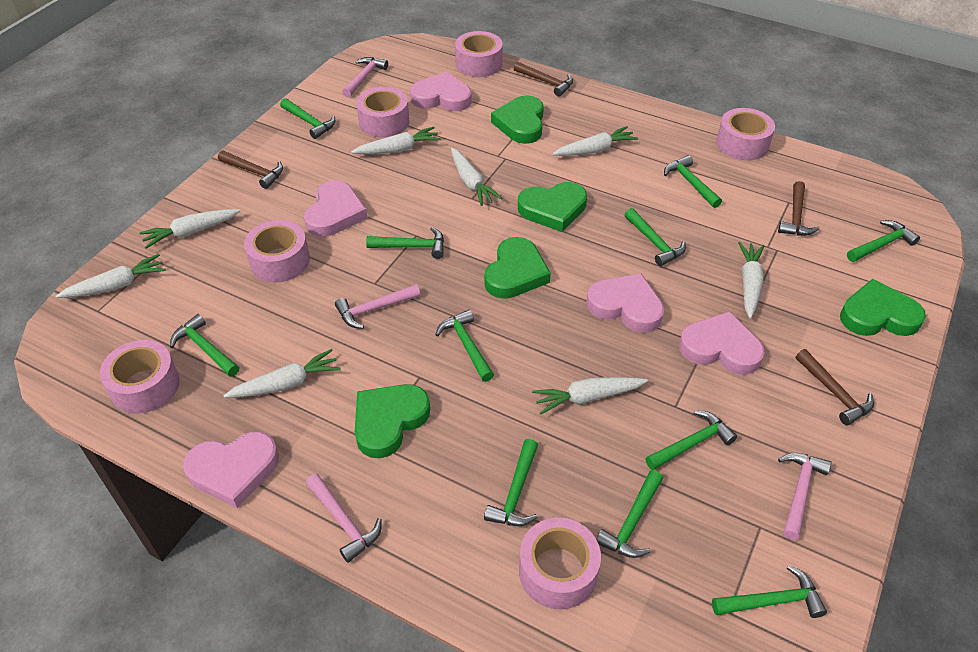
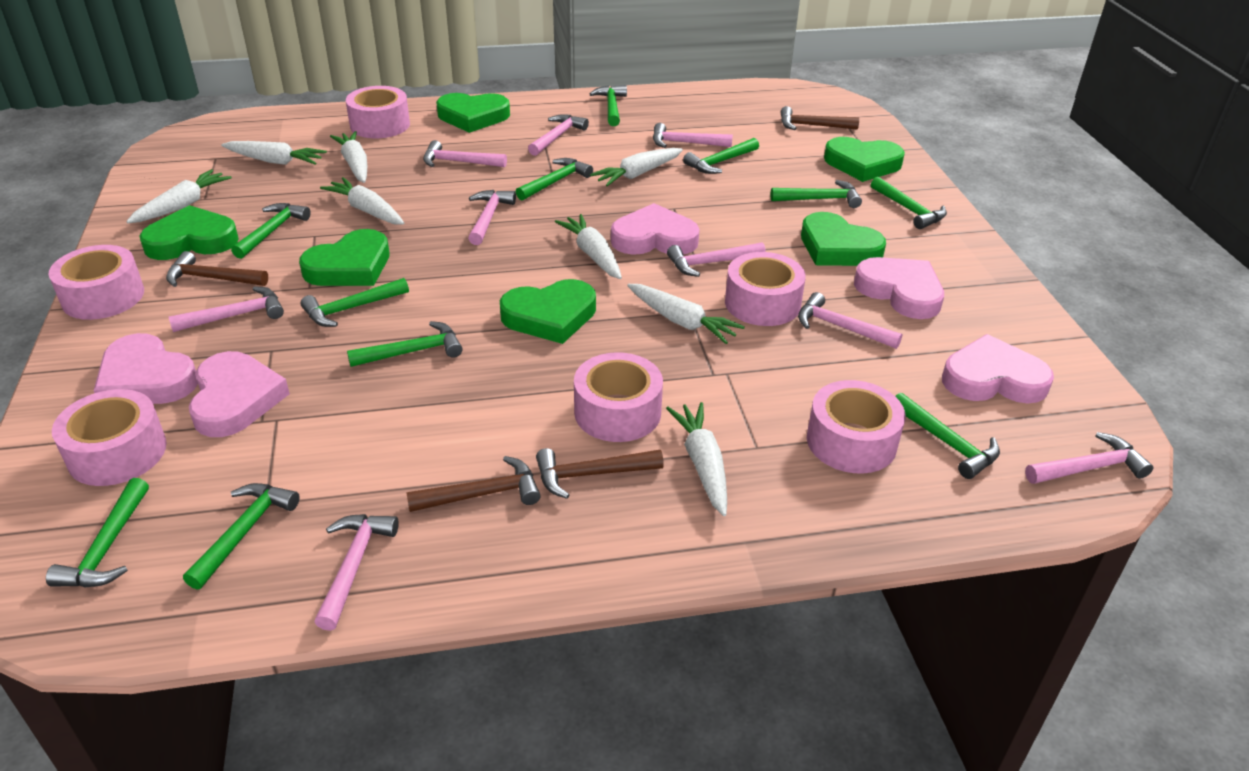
green heart: [355,384,430,458] [484,237,551,299] [491,95,544,144] [518,182,587,232] [840,279,926,336] = 5 -> [139,205,239,260] [299,229,389,286] [436,93,510,133] [500,279,596,344] [801,212,886,266] [824,137,905,182] = 6
pink hammer: [306,474,382,563] [335,284,420,329] [342,57,388,98] [778,453,831,540] = 4 -> [169,287,284,332] [314,514,399,631] [423,140,507,167] [468,190,516,245] [528,114,589,156] [653,123,733,148] [667,242,766,277] [798,292,902,349] [1025,432,1153,484] = 9

